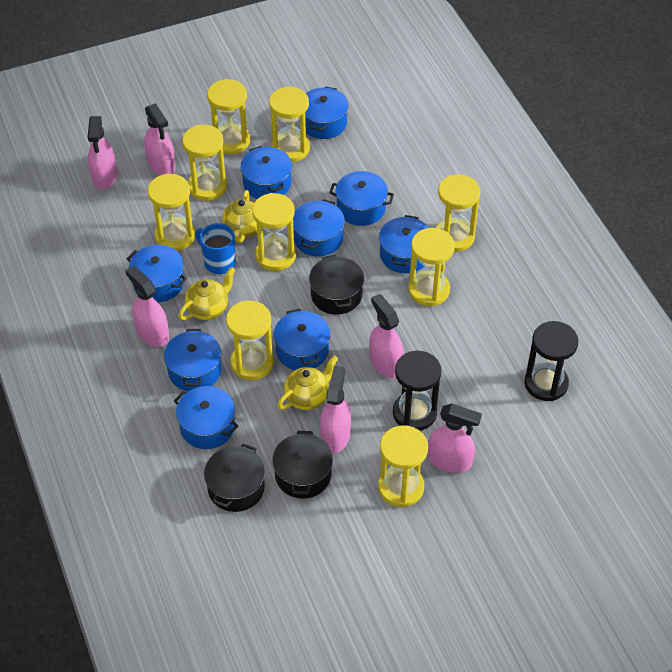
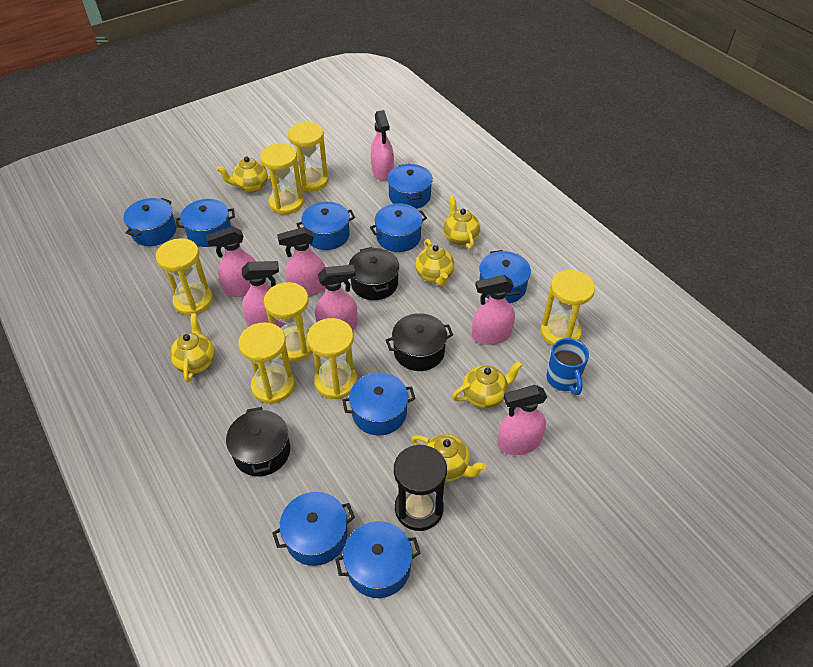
black hourglass: [393,351,441,431] [524,321,578,401] = 2 -> [394,444,447,531] = 1
pink spray bottle: [88,116,117,190] [125,266,169,347] [144,103,176,175] [320,366,351,453] [369,294,404,378] [428,404,482,473] = 6 -> [206,226,256,297] [242,261,285,327] [277,227,325,297] [315,265,358,330] [371,110,394,181] [472,275,515,345] [497,385,547,455] = 7
yellow hourglass: [148,174,195,251] [182,125,227,201] [207,79,250,154] [226,301,274,380] [252,193,296,271] [269,86,310,162] [378,425,428,507] [408,228,455,306] [436,174,480,252] = 9 -> [156,238,213,315] [238,322,295,404] [260,143,304,214] [264,282,313,362] [288,122,329,192] [307,318,358,399] [540,270,595,346] = 7
yellow teapot: [179,267,235,320] [222,190,257,243] [277,356,338,410] = 3 -> [170,313,215,382] [216,157,271,193] [412,434,486,482] [415,239,454,286] [443,196,480,249] [452,361,523,408] = 6

